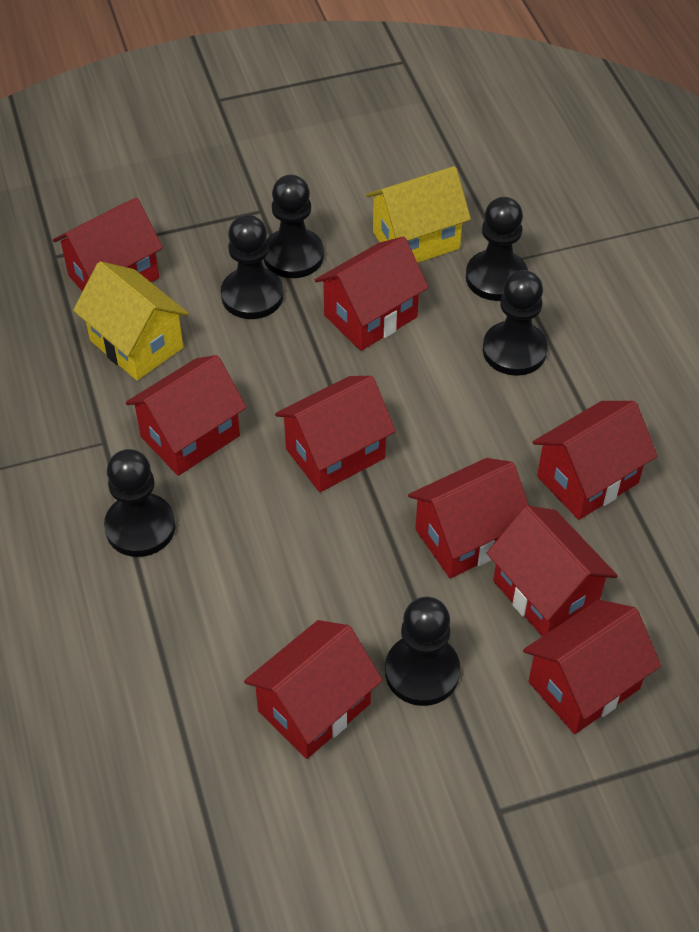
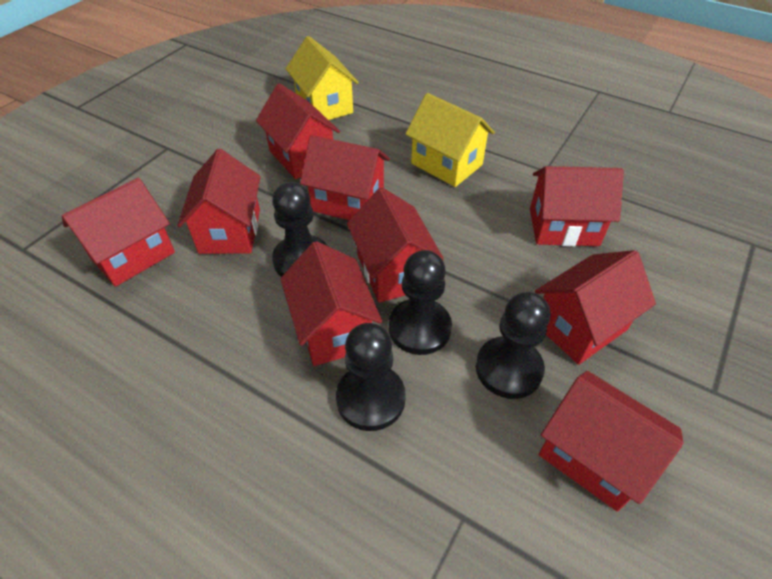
black pawn: [104,449,176,557] [221,215,284,319] [263,174,324,278] [385,597,460,706] [466,197,528,301] [483,270,548,376] = 6 -> [272,182,327,277] [336,323,406,431] [389,250,452,355] [476,292,551,399] = 4

